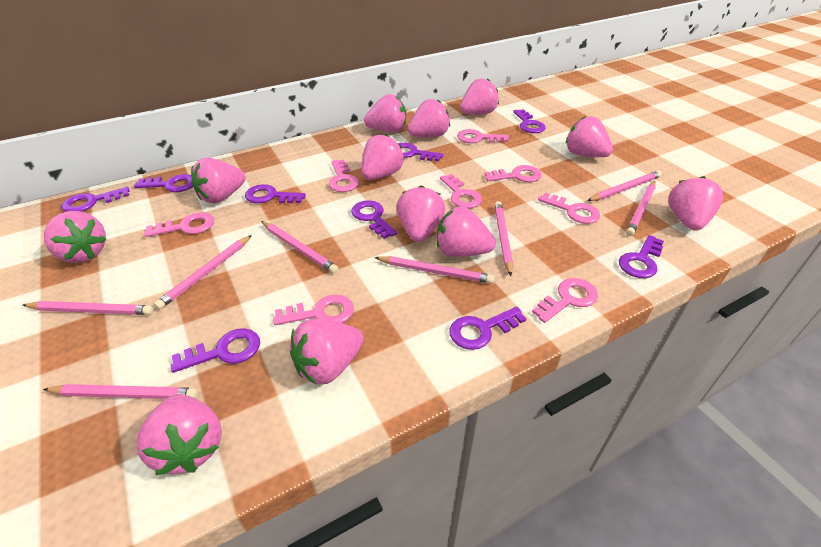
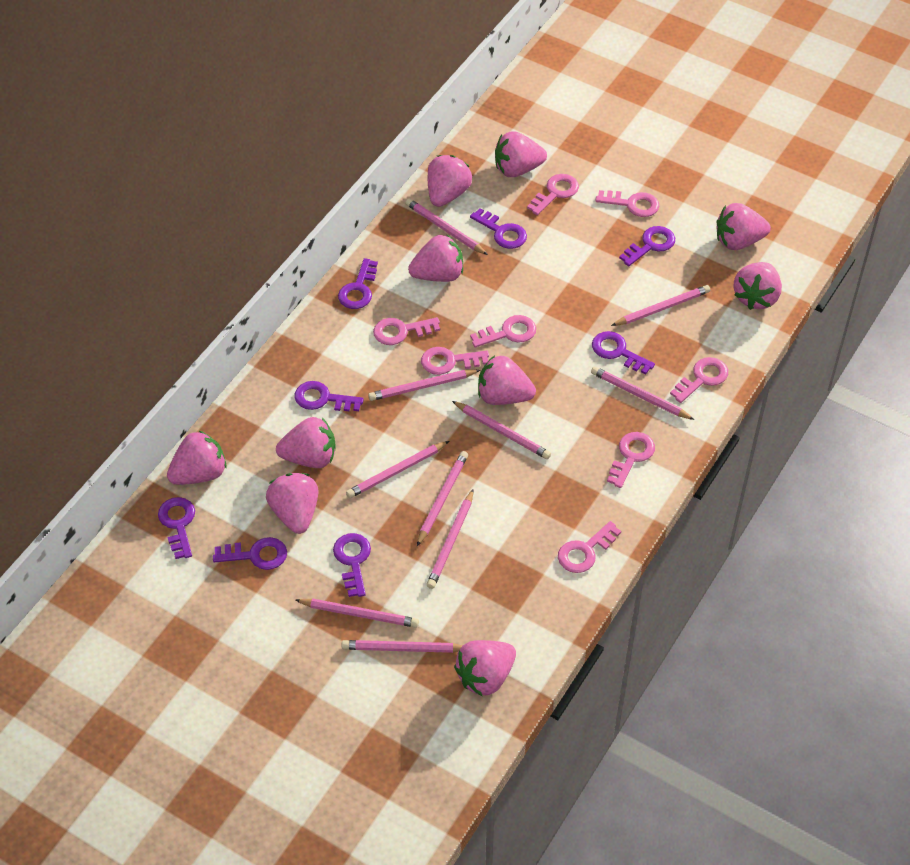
pink pencil: [23,301,154,315] [43,384,198,399] [154,235,252,310] [261,221,339,274] [374,256,494,284] [494,201,513,276] [587,171,662,201] [626,181,656,236] = 8 -> [295,599,419,628] [342,640,463,653] [346,441,449,498] [368,370,480,401] [405,198,488,255] [417,451,468,546] [426,489,474,589] [452,401,551,459] [591,366,695,420] [611,285,710,326] = 10
pink strawberry: [44,211,106,263] [136,394,222,475] [191,157,246,203] [290,319,364,384] [361,134,404,180] [364,94,406,132] [396,185,445,242] [408,99,450,137] [437,207,496,257] [460,78,499,115] [566,116,613,157] [668,176,723,231] = 12 -> [167,431,226,485] [266,473,318,534] [276,417,336,468] [408,234,463,282] [428,155,472,207] [454,640,516,696] [478,355,536,405] [495,131,547,177] [717,203,771,250] [733,262,782,310] = 10
purple key: [62,187,130,212] [134,174,193,192] [171,328,260,373] [245,184,306,203] [351,200,397,239] [399,143,443,162] [449,307,526,350] [513,109,546,133] [619,235,664,278] = 9 -> [158,497,195,559] [213,537,287,570] [295,381,364,411] [333,533,371,597] [338,258,378,309] [470,208,527,249] [592,331,655,374] [619,226,675,266] = 8

